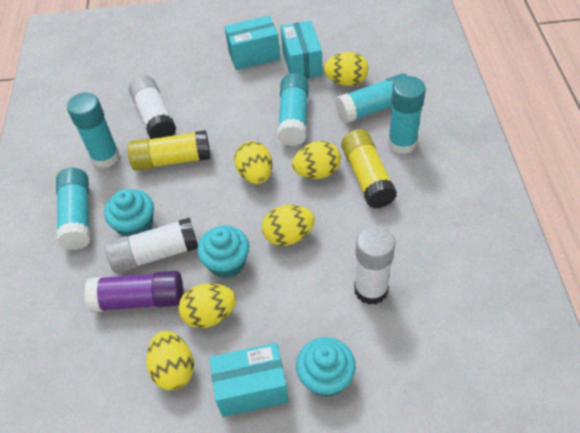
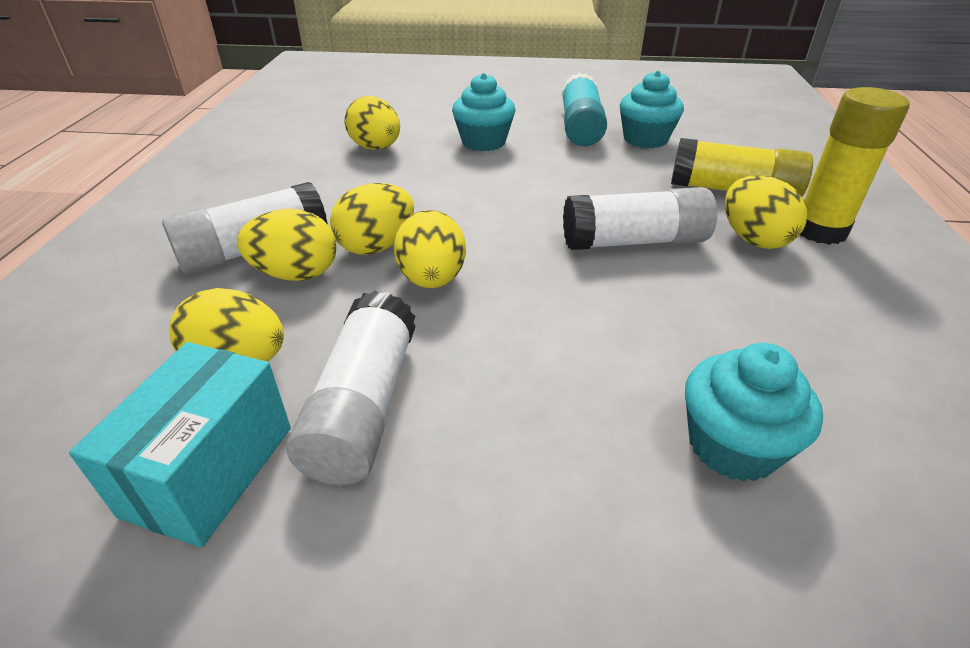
purple glue stick: [84,271,183,312] = 1 -> none = 0
turquoise box: [209,343,289,417] [224,15,280,70] [281,20,323,79] = 3 -> [69,342,291,547] = 1
turquoise glue stick: [56,168,90,250] [67,93,120,168] [277,73,309,146] [335,73,408,124] [388,76,426,154] = 5 -> [562,73,607,146] = 1

